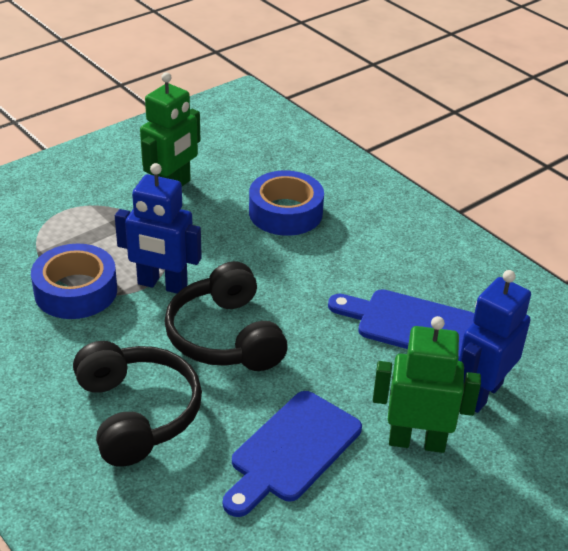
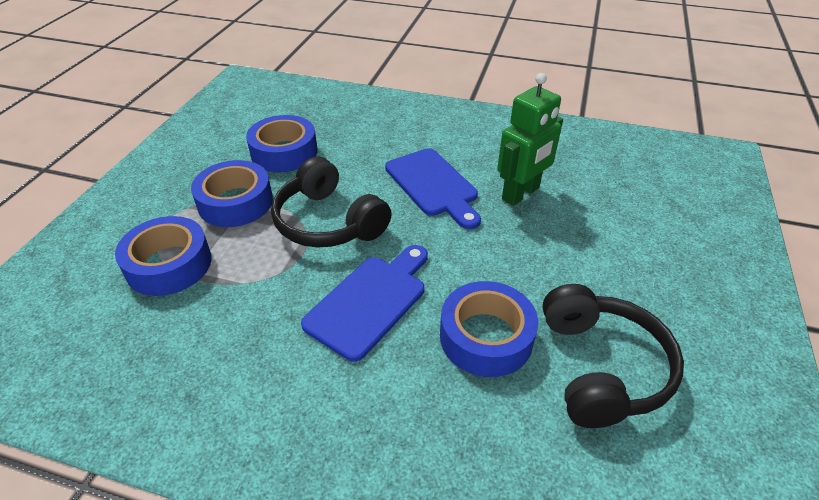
blue robot: [115,163,202,294] [459,270,531,413] = 2 -> none = 0
blue tape: [31,244,117,319] [249,171,324,236] = 2 -> [115,216,212,296] [191,160,273,227] [246,115,318,172] [440,281,538,377] = 4
green robot: [140,72,201,186] [373,316,481,453] = 2 -> [497,73,563,206] = 1

